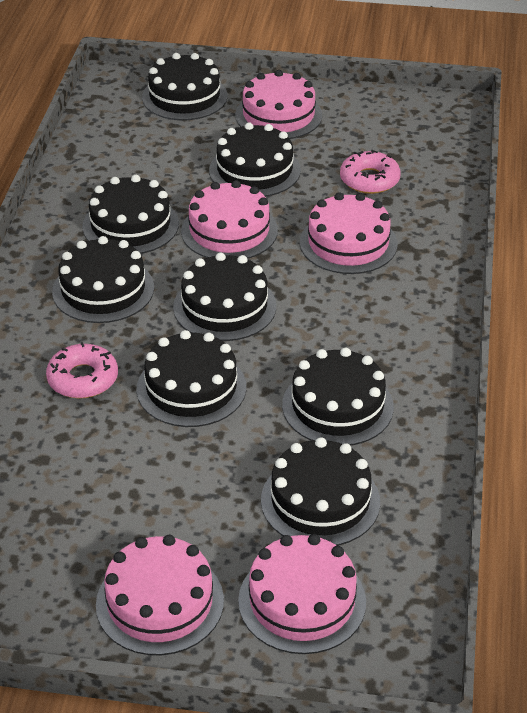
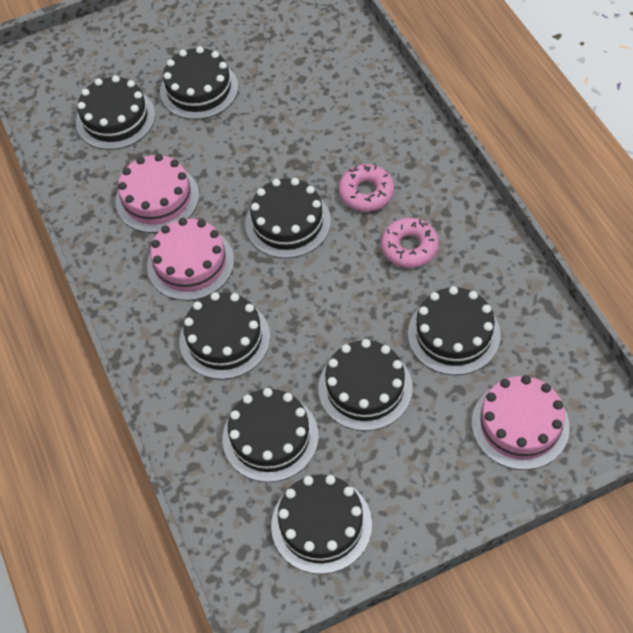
pink cake: [96,535,224,655] [181,180,278,259] [235,70,322,139] [238,534,366,654] [300,193,398,274] = 5 -> [115,154,199,233] [147,218,234,301] [472,375,570,470] = 3

